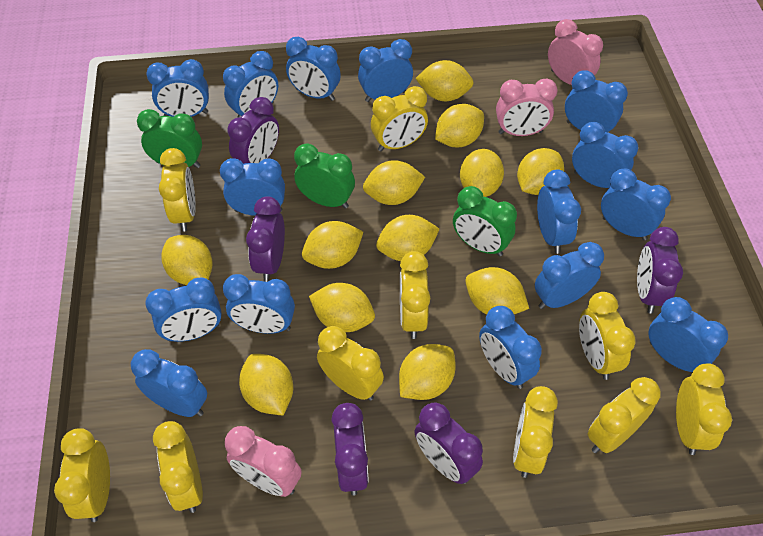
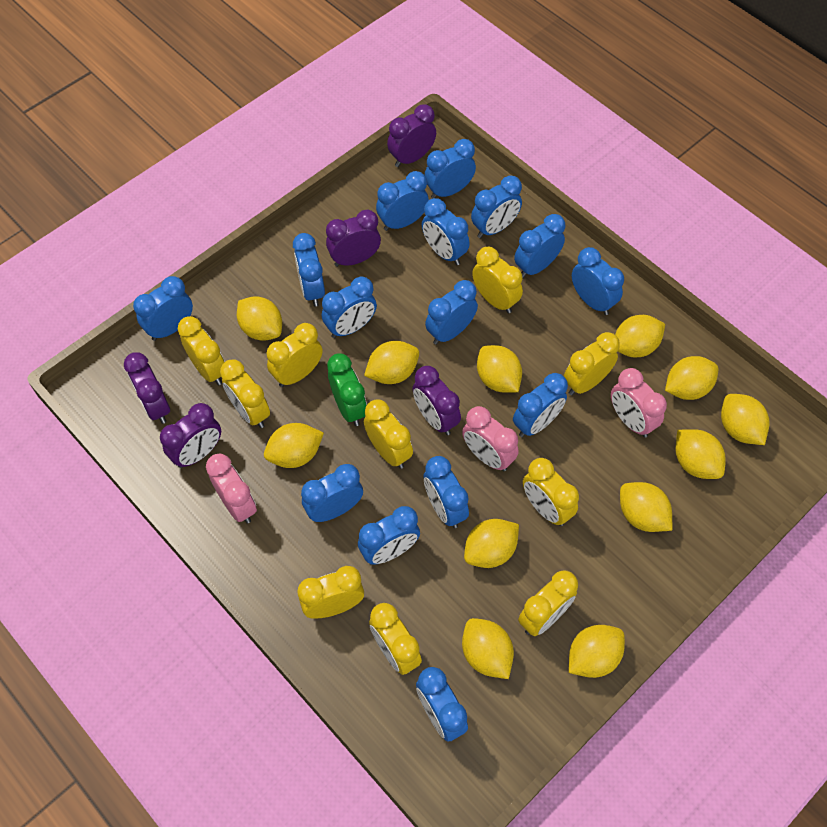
green clock: [137,109,202,168] [294,144,355,209] [453,186,517,257] = 3 -> [327,353,367,426] = 1

